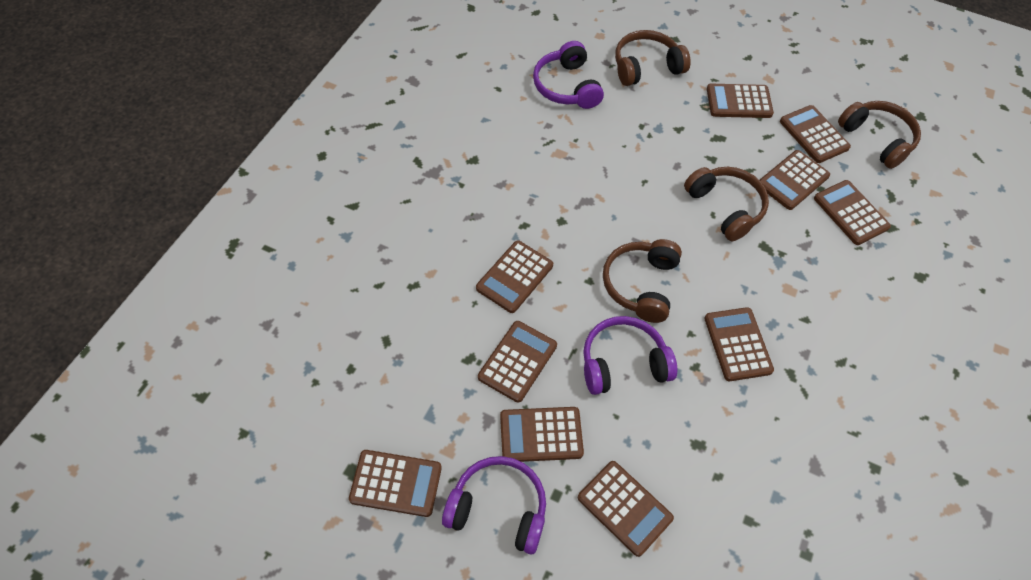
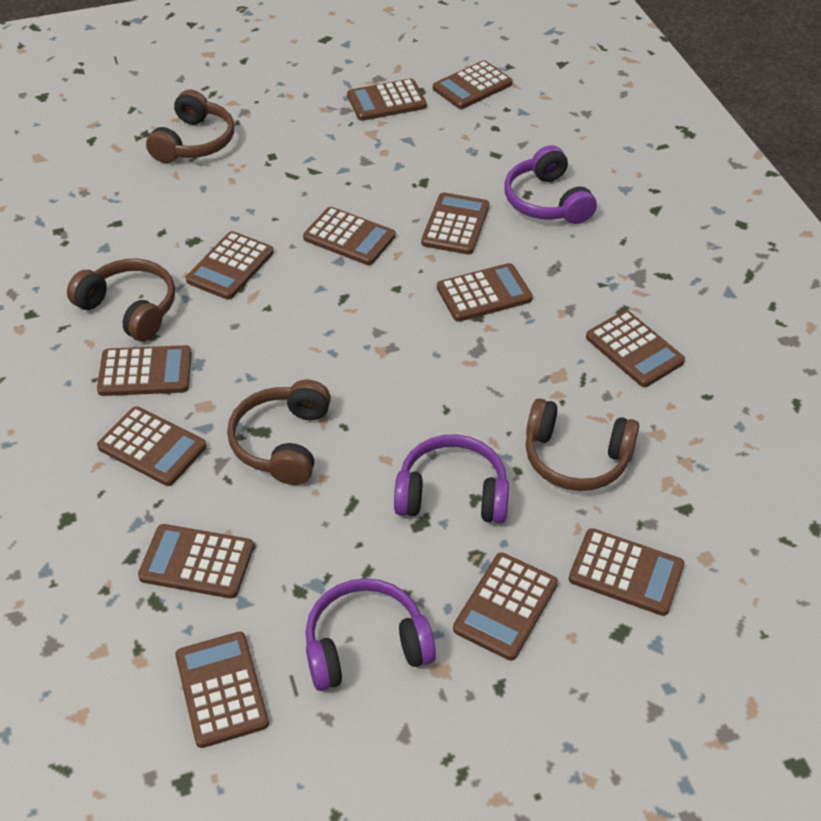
brown calculator: [349,450,442,517] [476,240,553,313] [478,321,557,403] [500,407,584,462] [578,461,674,557] [704,307,774,381] [707,84,774,118] [760,150,830,210] [780,105,851,163] [814,180,891,245] = 10 -> [97,345,192,396] [97,406,207,486] [138,524,254,599] [175,632,269,748] [186,231,274,300] [303,207,396,265] [347,79,427,121] [421,192,489,254] [433,60,513,109] [437,263,533,322] [453,553,558,661] [569,528,685,616] [586,310,685,387] = 13

